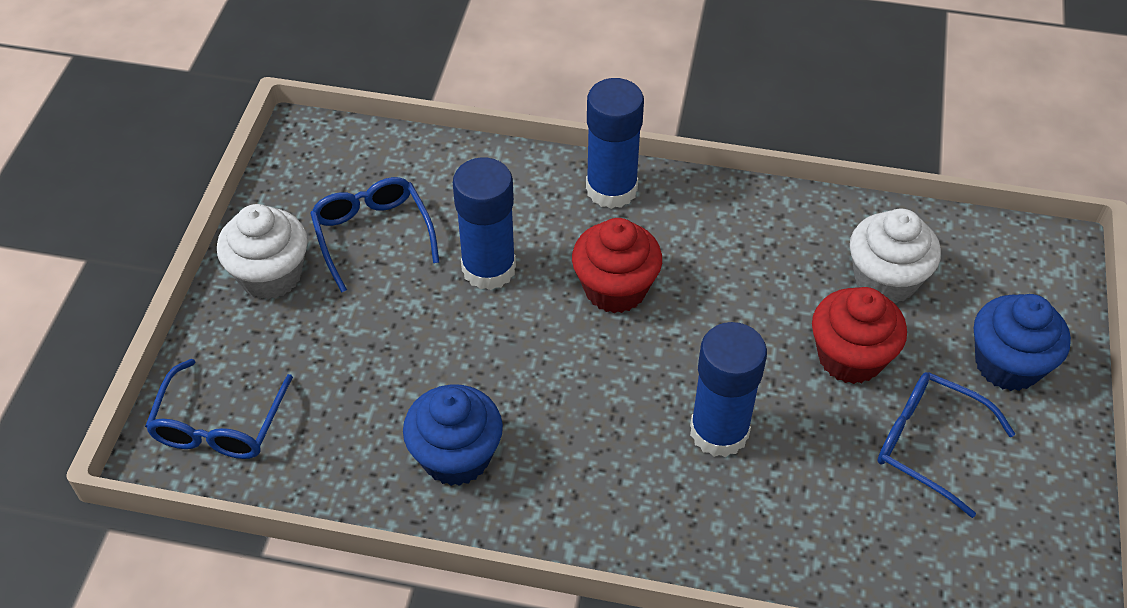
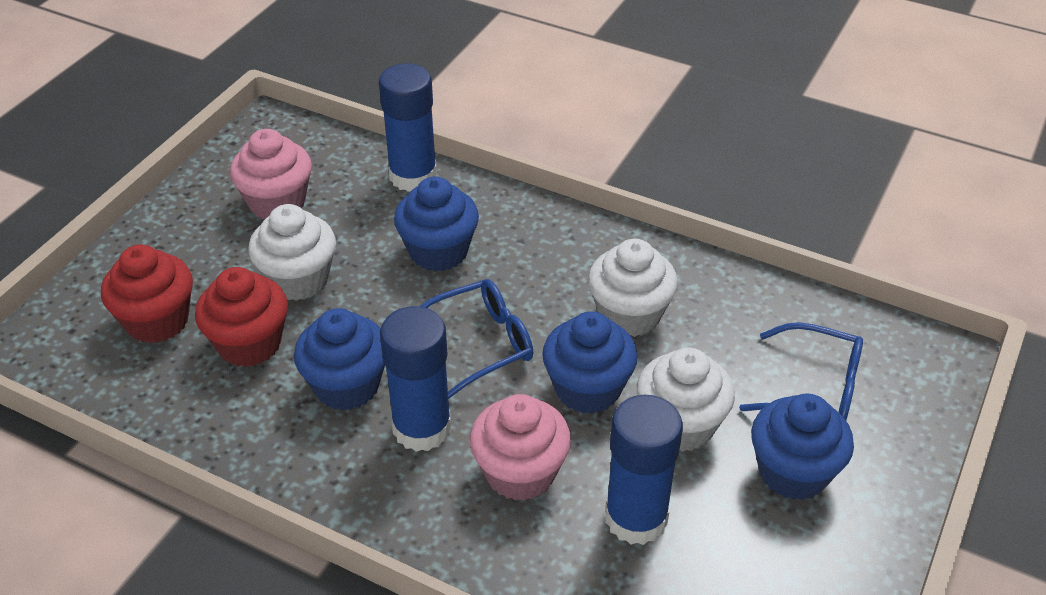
blue cupcake: [403,384,503,486] [974,294,1071,391] = 2 -> [294,308,385,411] [394,176,479,272] [542,311,638,414] [751,393,854,500] = 4
blue glasses: [145,359,293,459] [310,177,439,293] [877,372,1015,518] = 3 -> [419,279,533,399] [739,322,863,420] = 2
pink cupcake: none = 0 -> [230,129,312,219] [470,394,571,501] = 2
white cupcake: [217,204,308,299] [850,209,941,303] = 2 -> [248,204,336,301] [588,238,678,337] [637,347,735,452] = 3

